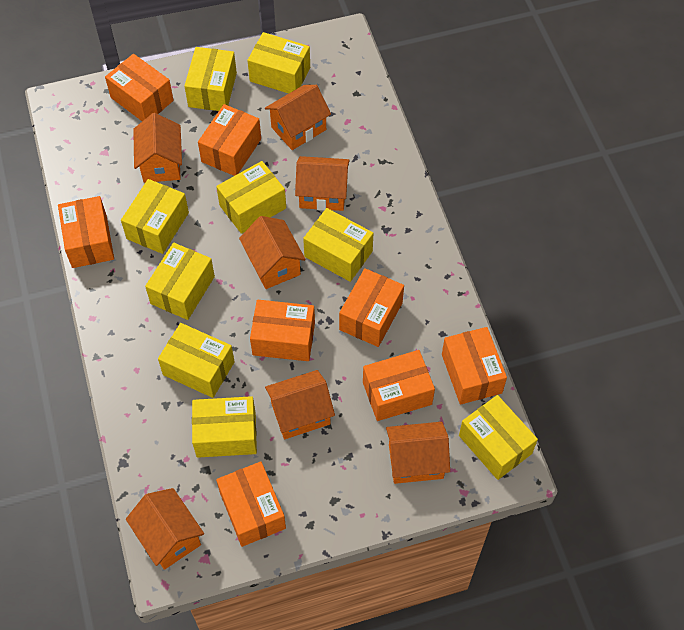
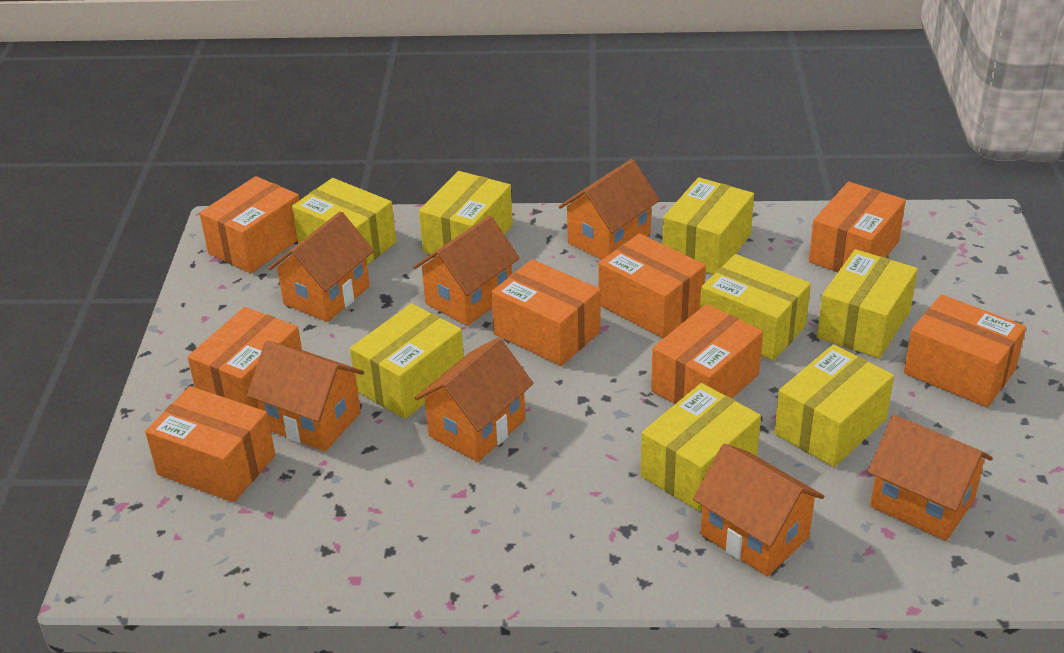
yellow box: [121,179,189,254] [145,243,215,320] [158,323,235,398] [184,47,237,111] [192,396,257,458] [216,161,286,234] [247,32,310,94] [303,208,373,282] [459,395,538,480] = 9 -> [292,178,396,265] [350,303,464,419] [419,171,513,256] [641,383,761,511] [662,177,754,275] [700,254,811,361] [774,344,894,467] [817,249,918,358] = 8

